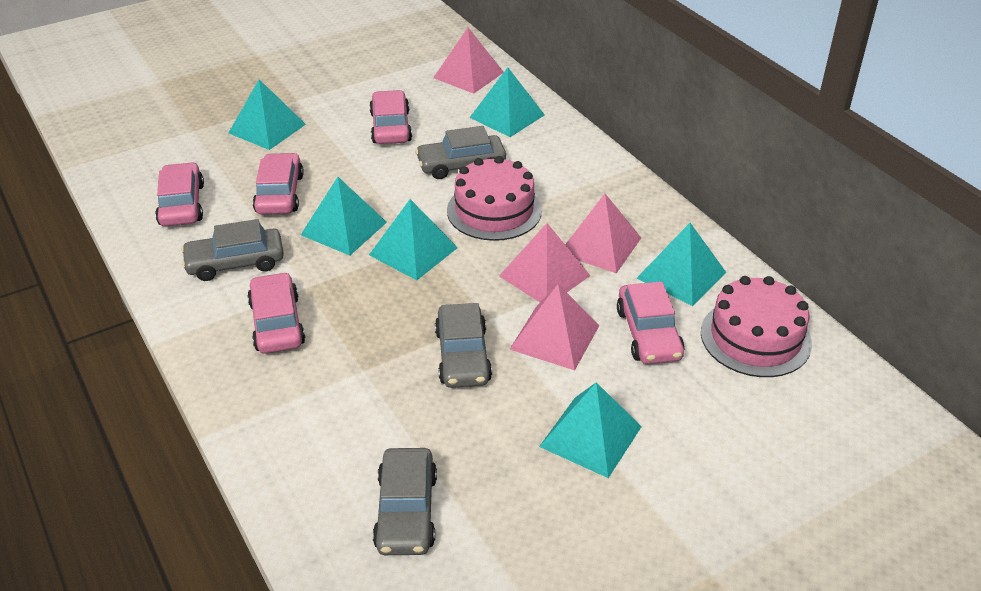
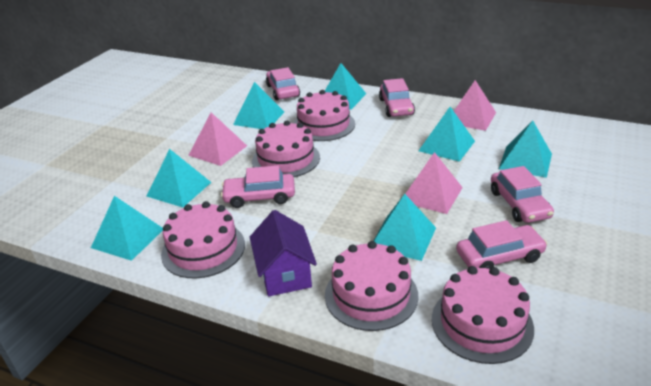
grey car: [181,219,284,281] [373,448,437,555] [415,126,506,179] [435,303,492,388] = 4 -> none = 0
pink cake: [447,156,542,241] [701,276,812,377] = 2 -> [161,201,245,278] [252,121,320,177] [294,90,355,141] [325,241,419,331] [432,266,534,364] = 5
pink pyramid: [433,28,504,94] [499,223,590,302] [509,284,599,370] [565,194,641,273] = 4 -> [188,112,247,166] [405,152,463,214] [454,80,496,131] = 3
purple house: none = 0 -> [250,210,317,297] = 1
turquoise pyramid: [229,79,306,150] [301,177,387,255] [369,199,458,280] [469,67,545,137] [539,382,642,478] [637,223,726,306] = 6 -> [91,196,163,261] [146,149,211,207] [233,82,284,129] [325,63,366,110] [374,194,436,261] [419,107,475,162] [499,120,552,178] = 7

